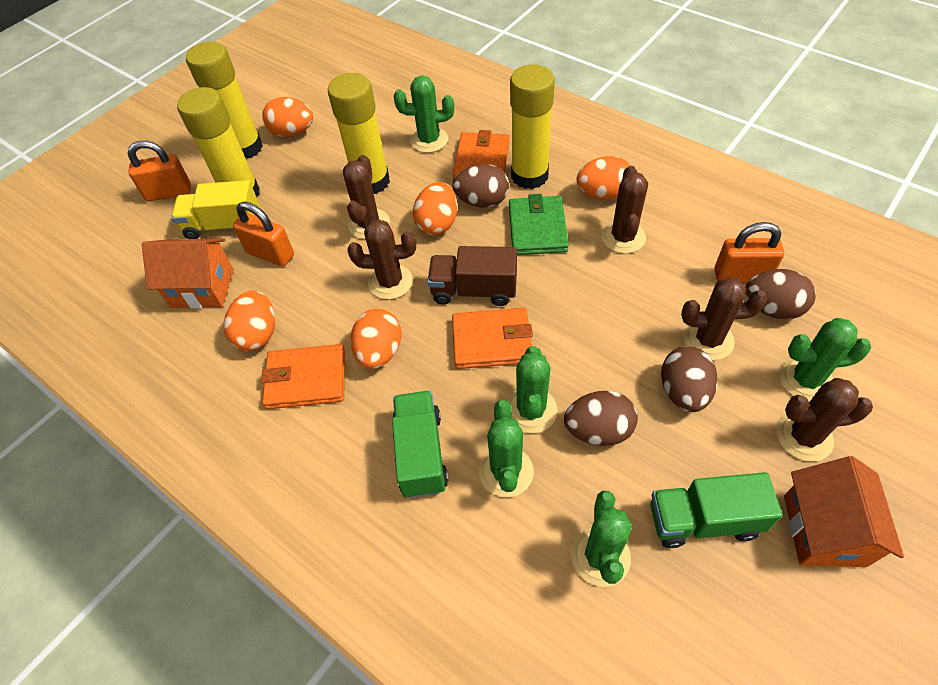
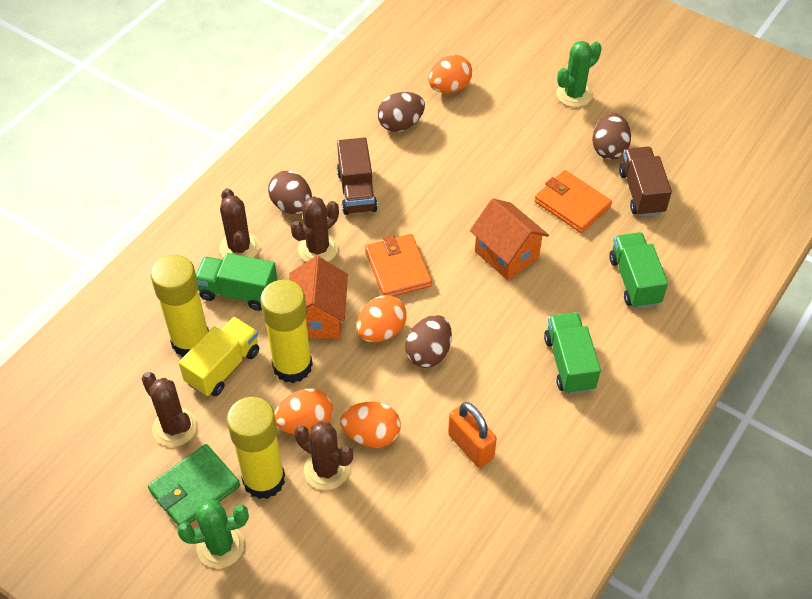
brown cactus: [343,155,390,239] [347,219,416,300] [601,166,648,254] [681,277,768,360] [776,378,873,462] = 5 -> [142,372,197,447] [219,188,260,258] [291,196,339,262] [294,421,353,490] = 4
brown truck: [427,246,517,306] = 1 -> [337,137,378,215] [619,147,672,217] = 2
green cactus: [394,76,454,153] [479,400,534,497] [508,346,558,433] [571,491,632,587] [779,318,871,402] = 5 -> [177,499,249,568] [556,41,602,107] = 2
green truck: [392,390,448,498] [650,472,783,548] = 2 -> [196,253,278,311] [544,312,601,394] [609,232,668,309] = 3
orange egg: [224,290,275,351] [262,97,313,137] [351,309,402,369] [413,182,458,235] [577,156,631,200] = 5 -> [274,389,333,434] [340,402,401,448] [356,295,407,342] [428,55,472,93] = 4
orange padlock: [128,141,191,201] [233,202,294,266] [714,222,784,283] = 3 -> [448,402,497,468] = 1
orange wallet: [261,344,345,409] [452,130,509,180] [452,308,533,369] = 3 -> [365,234,432,297] [534,170,612,233] = 2
yellow glue stick: [177,87,260,197] [186,41,263,159] [328,73,390,194] [510,64,555,189] = 4 -> [150,255,209,357] [227,397,285,499] [260,280,313,383] = 3

